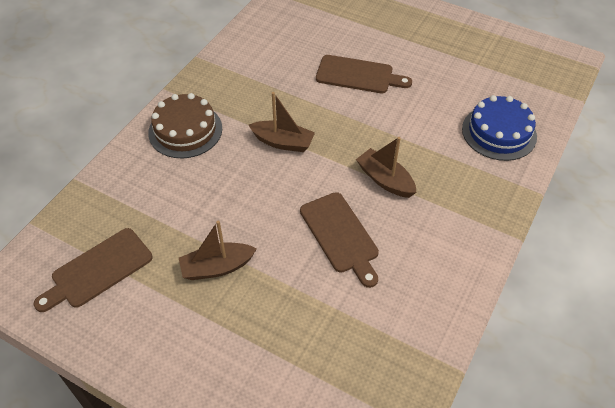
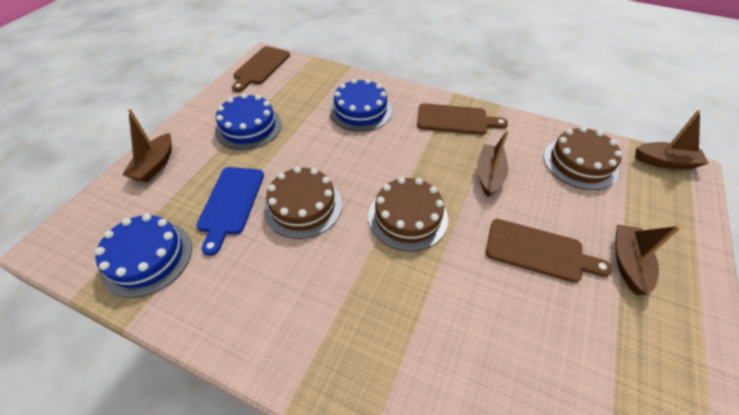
blue cake: [462,95,537,161] = 1 -> [95,214,192,298] [215,93,282,150] [329,79,392,132] = 3
blue cutting board: none = 0 -> [197,167,264,256] = 1
brown boat: [179,220,257,280] [249,92,315,152] [356,137,417,198] = 3 -> [122,109,172,183] [477,130,509,197] [615,224,681,295] [635,110,709,169] = 4
brown cake: [148,93,222,158] = 1 -> [263,167,342,239] [368,177,448,251] [544,126,622,190] = 3

